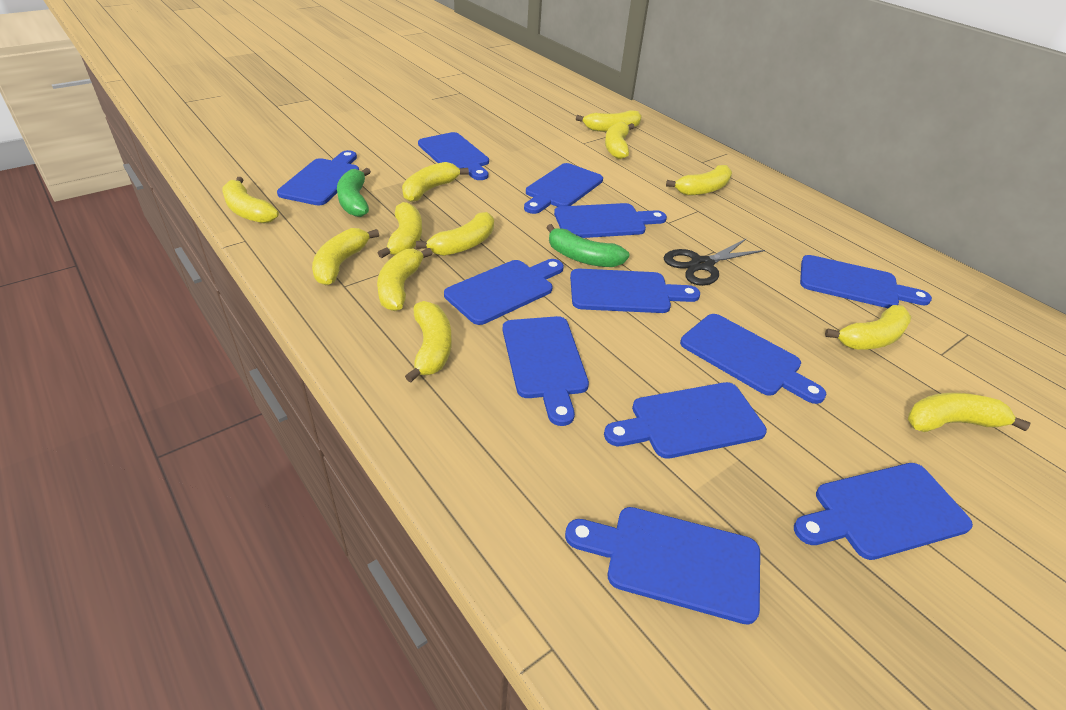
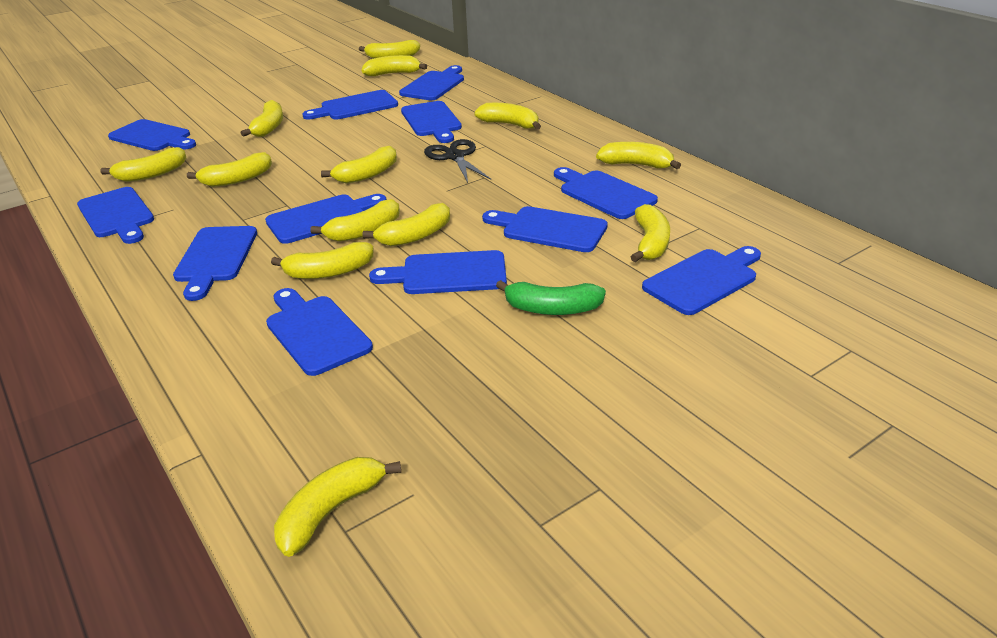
green banana: [337,168,371,217] [546,224,630,267] = 2 -> [496,280,606,315] = 1
yellow banana: [222,177,279,224] [312,228,379,285] [377,248,433,311] [378,202,422,258] [402,162,469,202] [405,301,452,382] [416,212,494,256] [576,110,642,132] [605,121,634,159] [666,165,732,196] [825,305,911,349] [908,393,1030,432] = 12 -> [101,147,186,182] [187,152,272,187] [241,100,283,137] [271,242,373,279] [274,457,402,557] [311,199,400,242] [321,146,397,184] [359,40,420,59] [362,55,427,76] [363,203,450,246] [474,103,541,130] [596,142,681,169] [631,204,670,262] = 13

